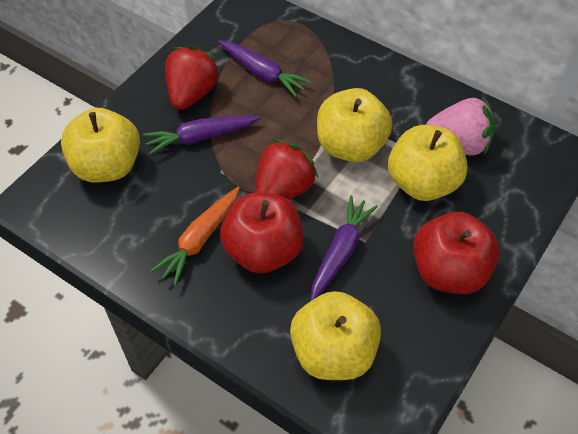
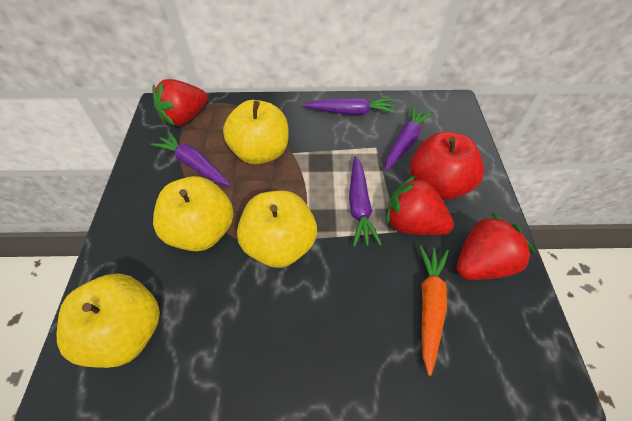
pink strawberry: [426,98,495,155] = 1 -> none = 0
purple carrot: [143,116,260,155] [218,40,312,98] [311,196,378,301] = 3 -> [151,131,231,186] [303,98,395,115] [349,156,382,247] [385,106,433,171] = 4
red apple: [220,193,304,273] [413,212,500,294] = 2 -> [410,132,484,200] = 1
red strawberry: [165,45,220,110] [255,139,318,200] = 2 -> [152,79,208,126] [386,175,454,235] [457,213,535,280] = 3

